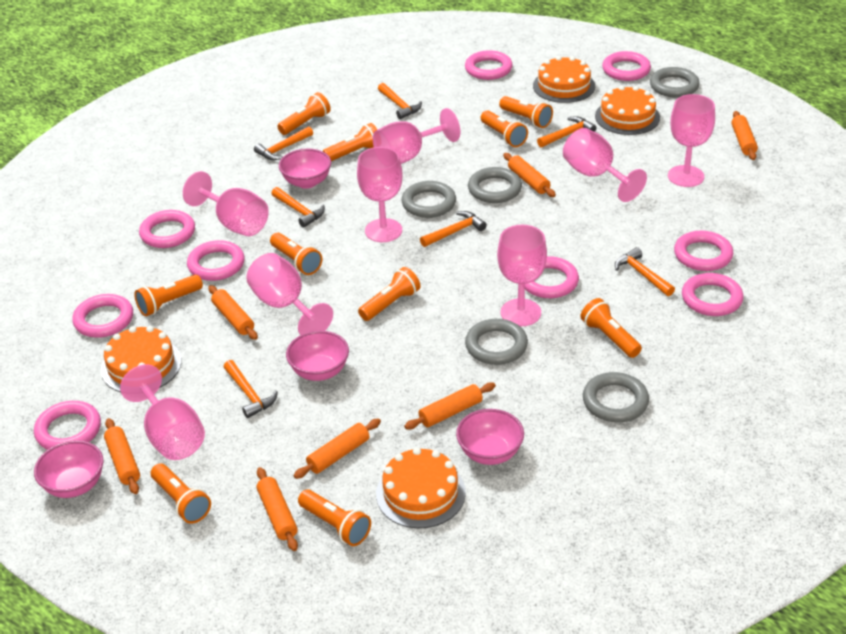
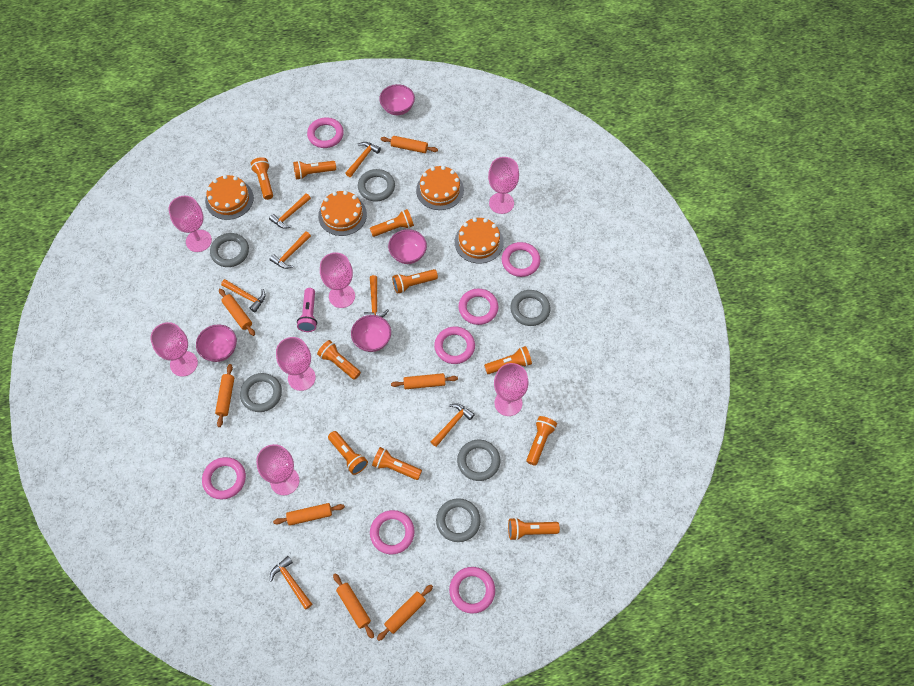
grey ring: [401,181,456,218] [465,319,528,365] [468,167,522,203] [583,372,649,422] [650,67,700,98] = 5 -> [210,233,249,267] [240,373,282,412] [358,169,395,202] [436,498,481,542] [457,440,500,481] [510,290,551,326] = 6
pink flashlight: none = 0 -> [297,288,317,332] = 1
pink goblet: [120,364,205,460] [183,171,269,236] [246,253,333,335] [357,147,403,242] [373,108,460,164] [497,225,547,326] [563,128,647,202] [668,94,715,187] = 8 -> [150,322,198,377] [169,196,212,252] [256,444,299,495] [276,337,316,391] [320,252,355,308] [488,157,519,214] [494,363,528,416] = 7
pink ring: [34,401,101,450] [72,294,133,338] [139,210,195,248] [187,240,245,281] [465,50,513,80] [525,256,579,298] [602,51,651,81] [674,230,733,271] [682,273,744,316] = 9 -> [202,457,246,499] [307,117,344,148] [370,510,415,555] [434,327,475,364] [449,567,495,614] [459,289,498,325] [502,242,541,277] = 7

